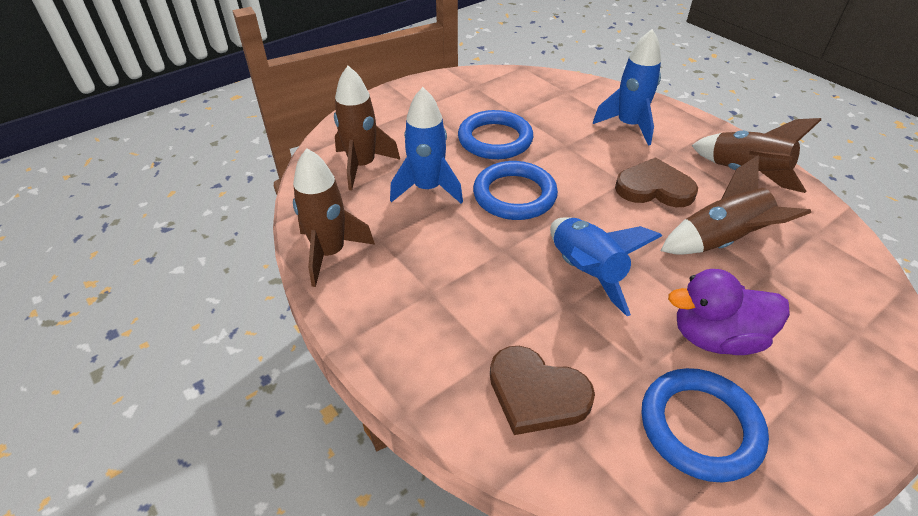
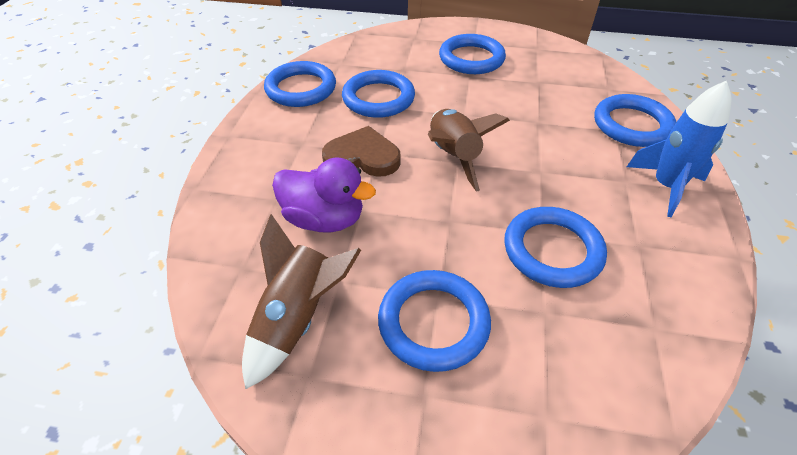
blue ring: [458,110,533,159] [473,161,558,220] [641,368,769,482] = 3 -> [264,61,336,107] [342,70,415,118] [378,270,491,372] [439,34,506,74] [504,207,607,288] [594,94,677,147] = 6
blue rocket: [390,87,463,204] [550,217,662,316] [593,29,661,146] = 3 -> [627,81,731,217] = 1
brown heart: [490,346,595,435] [615,157,698,207] = 2 -> [322,126,401,177] = 1
brown rocket: [293,148,375,287] [334,66,400,190] [661,155,811,255] [691,118,821,193] = 4 -> [242,214,361,389] [428,109,510,192] = 2

